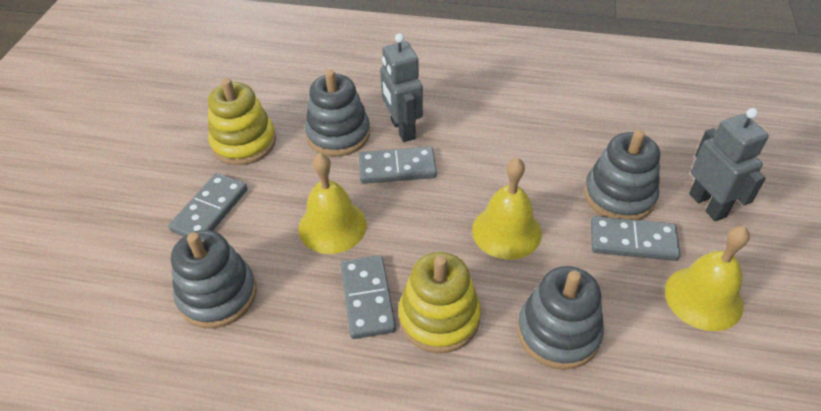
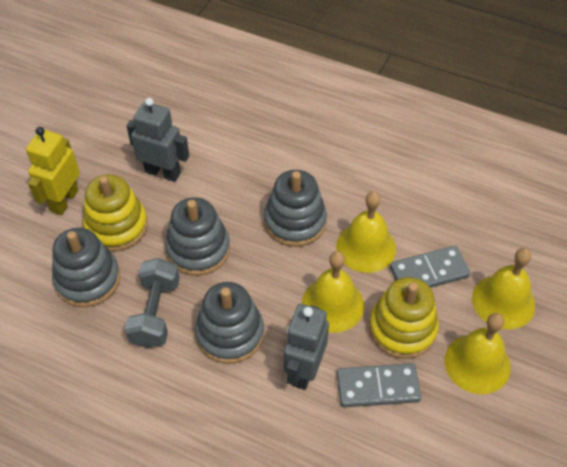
grey domino: [168,173,248,237] [340,255,396,339] [359,147,437,184] [591,216,680,261] = 4 -> [337,363,421,407] [390,245,470,288] = 2
grey dumbbell: none = 0 -> [125,258,179,348] = 1
yellow bell: [299,153,367,254] [472,158,542,260] [665,226,750,331] = 3 -> [302,251,364,333] [336,191,396,273] [444,313,511,394] [472,248,535,330] = 4
yellow robot: none = 0 -> [26,127,80,215] = 1

